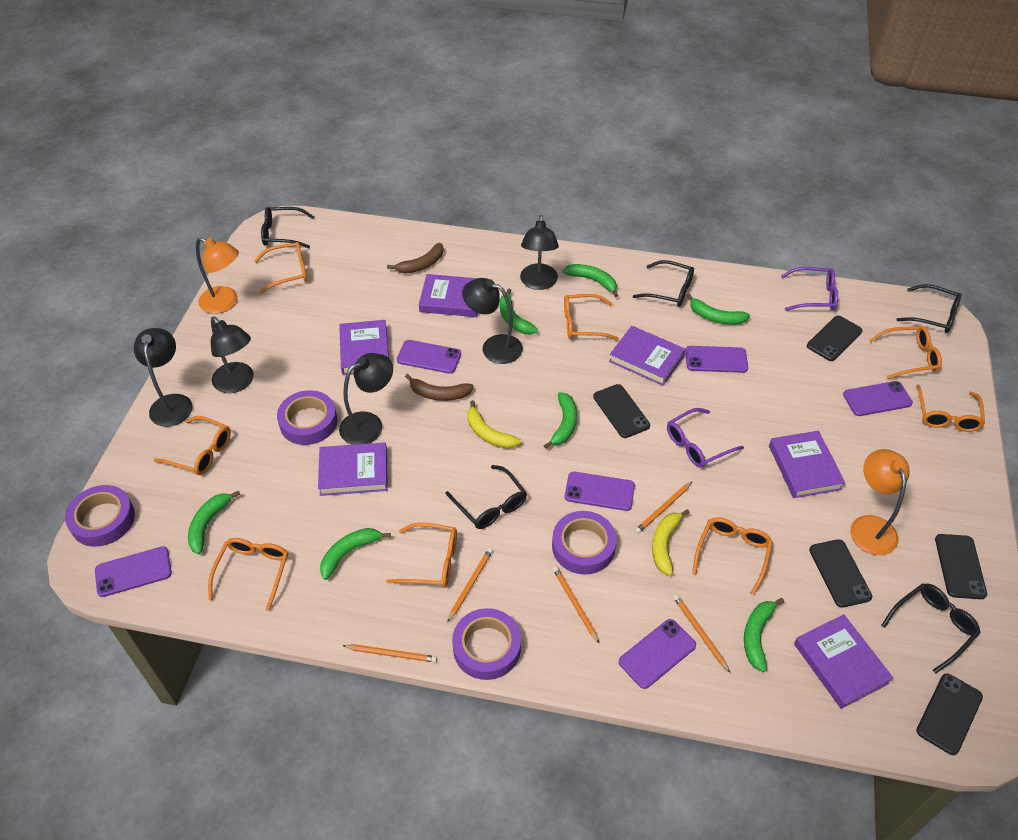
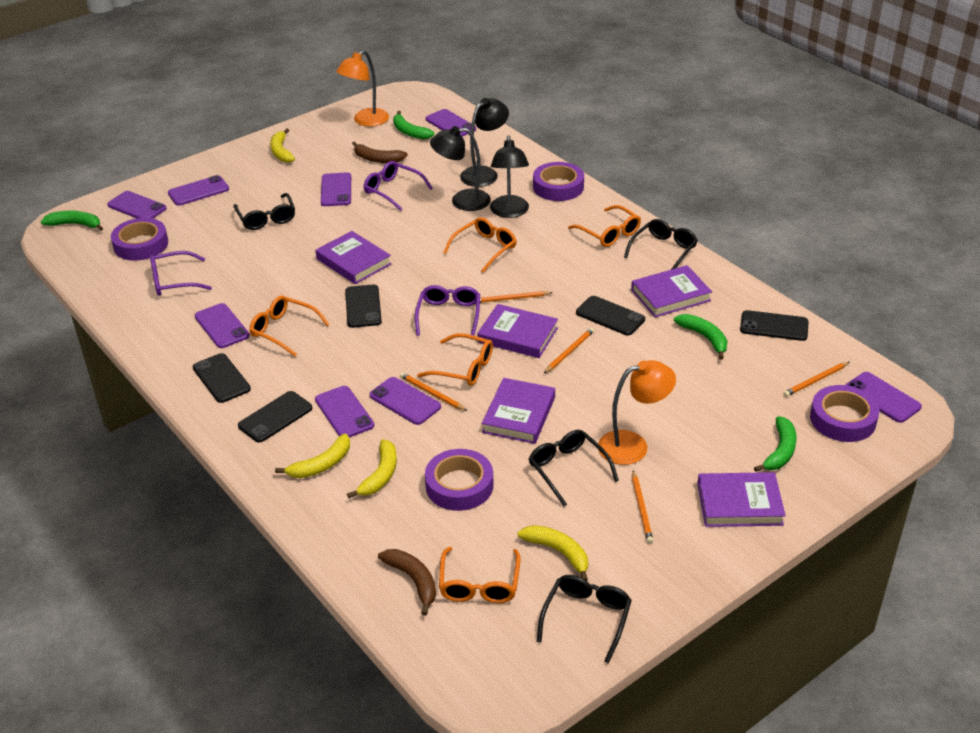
black glasses: [261,207,314,248] [445,465,527,529] [633,260,694,307] [881,583,981,674] [896,284,962,333] = 5 -> [233,193,295,230] [529,430,619,506] [537,575,632,664] [624,219,698,270] = 4
black lamp: [134,328,193,427] [211,317,254,393] [339,353,393,445] [462,278,523,364] [520,215,559,290] = 5 -> [430,126,491,211] [460,98,509,187] [490,135,529,218] = 3
green banana: [188,491,240,554] [320,528,391,580] [500,288,538,334] [543,392,577,449] [563,264,618,297] [687,293,750,325] [744,598,784,672] = 7 -> [41,211,103,231] [393,111,435,139] [674,314,728,360] [754,416,797,472] = 4
orange glasses: [154,416,231,475] [208,538,288,611] [254,242,307,293] [386,522,457,587] [564,294,619,340] [692,517,773,595] [870,326,942,379] [916,384,985,432] = 8 -> [249,296,330,356] [417,333,493,386] [439,547,521,603] [443,217,517,273] [568,205,641,247] = 5
purple book: [318,442,388,496] [339,320,389,375] [419,274,477,317] [609,326,685,386] [769,431,845,498] [794,615,893,709] = 6 -> [316,231,391,284] [478,304,558,358] [482,378,555,444] [631,265,712,317] [697,472,786,527] = 5
purple glasses: [667,408,744,468] [781,267,838,311] = 2 -> [150,251,212,296] [363,161,432,211] [415,285,480,336] = 3
purple phone: [95,546,172,597] [397,340,461,374] [565,472,635,511] [619,619,696,689] [685,346,748,373] [843,381,913,416] = 6 -> [107,191,167,219] [168,175,229,206] [195,303,250,348] [315,386,374,438] [321,172,351,206] [370,377,441,425] [426,109,476,137] [846,372,922,423] = 8
yellow banana: [467,400,521,449] [652,509,690,576] = 2 -> [270,128,295,163] [275,434,350,478] [347,439,397,498] [518,525,588,581] = 4

